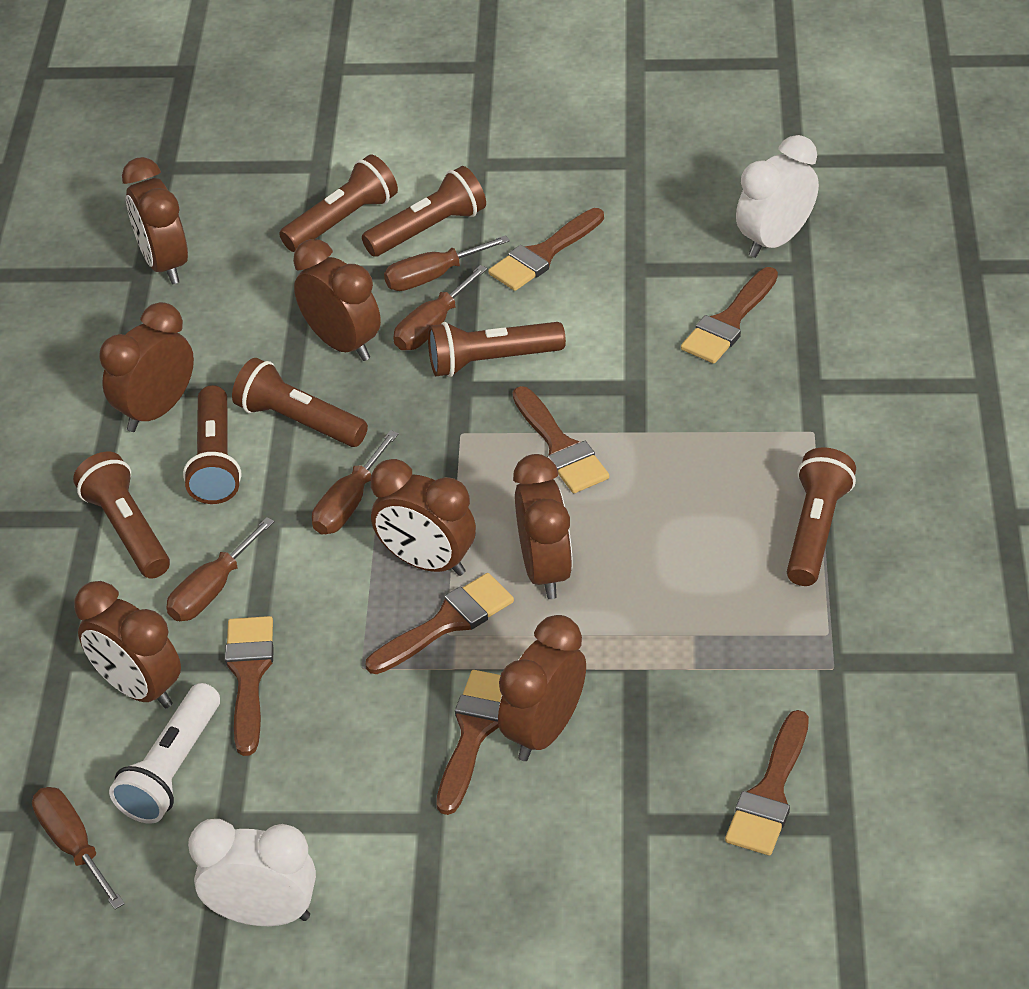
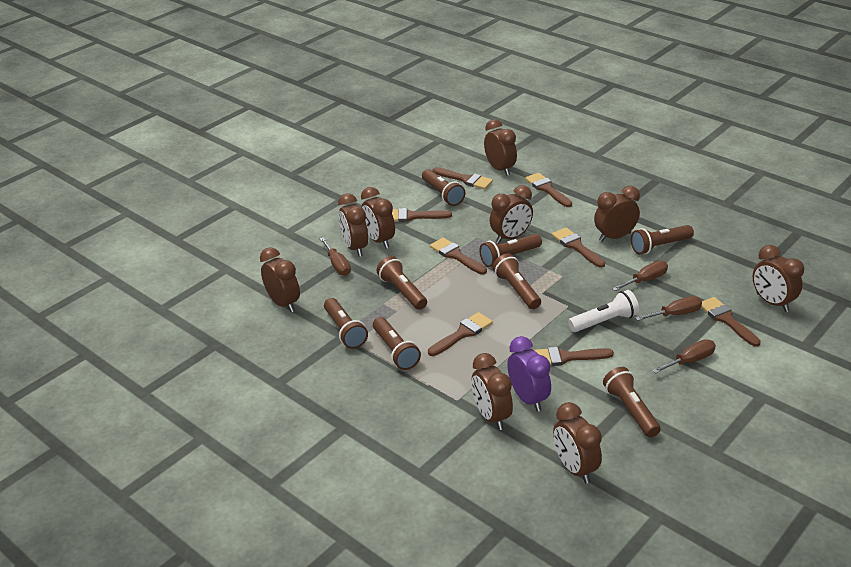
brown brush: [225,616,274,756] [366,573,514,674] [437,670,502,815] [488,208,604,291] [513,386,609,493] [681,267,778,364] [725,710,809,855] = 7 -> [392,208,452,222] [428,312,493,356] [430,238,487,275] [433,167,493,189] [525,173,572,207] [534,347,614,366] [552,227,605,268] [701,297,761,347] = 8
brown clock: [74,581,181,709] [99,302,194,432] [122,157,188,284] [293,239,381,361] [371,459,476,576] [498,615,586,761] [513,454,573,599] = 7 -> [260,247,300,312] [338,193,368,256] [361,187,395,248] [471,353,513,430] [484,119,517,176] [490,185,533,243] [553,402,602,484] [594,186,640,242] [753,245,804,312] = 9
brown flashlight: [73,452,170,579] [183,385,241,504] [232,358,368,447] [279,155,398,252] [362,166,486,257] [428,322,566,377] [787,447,856,586] = 7 -> [324,298,368,349] [373,317,421,370] [376,256,427,310] [422,169,465,206] [479,234,542,267] [492,254,541,309] [603,367,661,437] [631,225,694,254] = 8
brown screwdriver: [32,787,125,910] [166,517,274,621] [312,430,399,535] [384,235,510,291] [393,265,487,350] = 5 -> [320,237,351,276] [612,261,668,291] [635,296,702,321] [652,339,716,373] = 4
purple clock: none = 0 -> [507,336,551,412] = 1
white clock: [188,819,316,926] [736,135,819,258] = 2 -> none = 0

